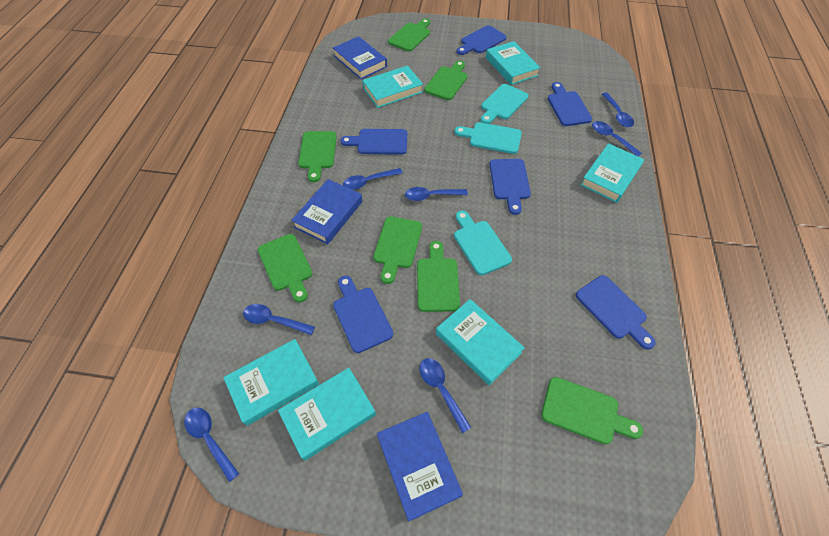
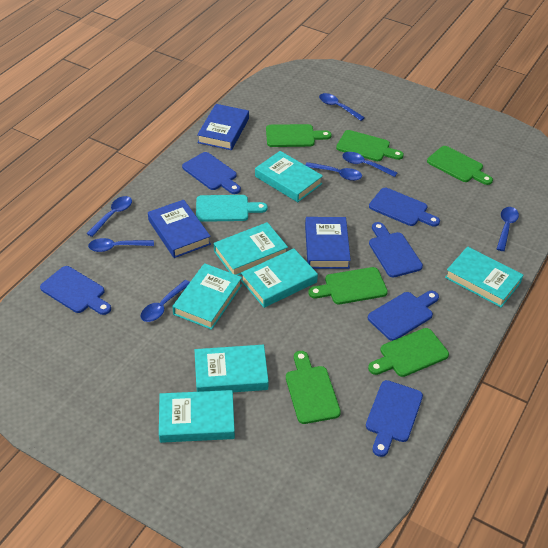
green cutting board: [258,234,313,302] [298,131,337,182] [373,217,422,284] [388,18,430,51] [417,241,460,312] [424,61,467,100] [541,377,643,444] = 7 -> [266,124,332,147] [286,351,341,424] [308,267,388,304] [336,130,404,161] [368,328,449,377] [427,146,493,185] = 6
turquoise book: [223,339,319,426] [278,368,376,461] [362,66,423,108] [436,299,525,385] [486,41,541,85] [580,143,644,203] = 6 -> [159,390,235,443] [172,263,242,330] [195,345,269,392] [214,222,288,275] [241,248,318,308] [255,151,323,202] [445,246,523,307] = 7
turquoise cutting board: [454,122,522,154] [454,210,512,275] [481,84,528,124] = 3 -> [196,195,268,222] = 1

